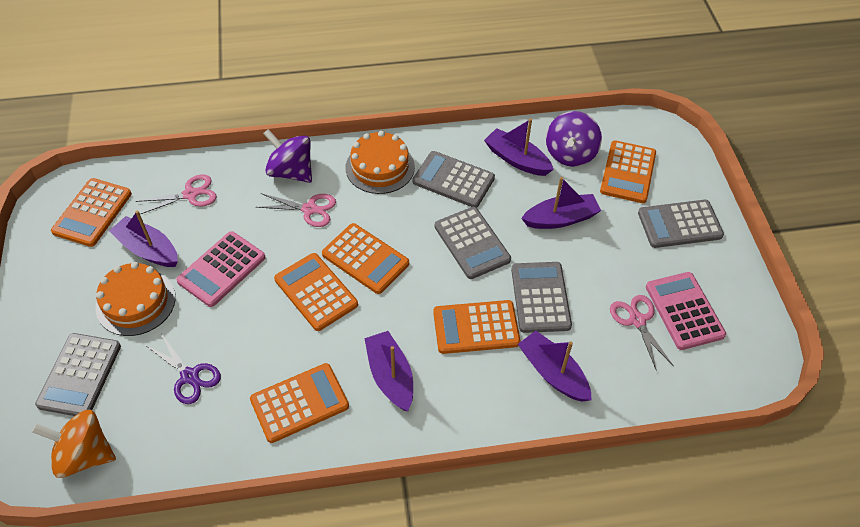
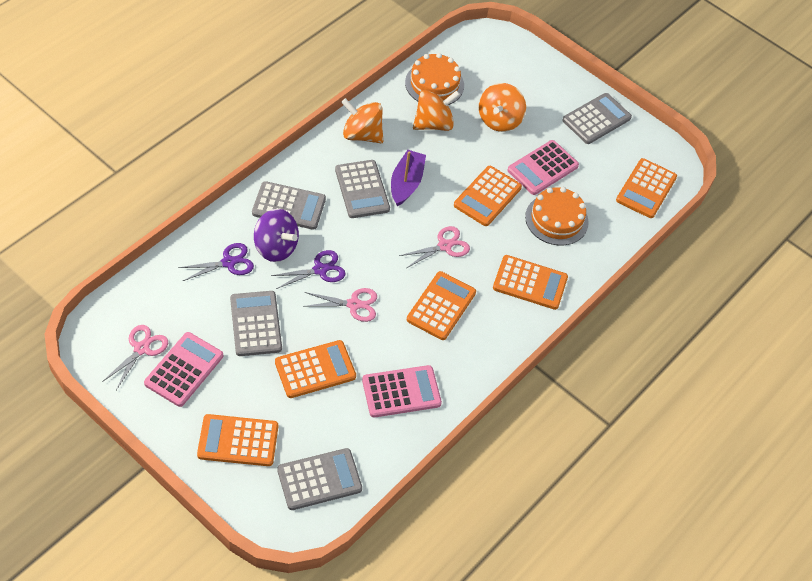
orange spinning top: [32,410,116,478] = 1 -> [341,98,383,143] [413,90,460,131] [479,83,526,132] = 3
pink calculator: [176,231,266,307] [646,272,726,350] = 2 -> [144,332,223,407] [362,365,442,418] [508,140,579,195] = 3
purple boat: [109,210,178,267] [364,331,413,411] [484,118,554,176] [518,331,592,402] [521,177,601,229] = 5 -> [391,150,426,207] = 1
purple scissors: [145,334,221,404] = 1 -> [178,243,254,281] [271,250,346,289] = 2
purple spinning top: [263,129,312,183] [546,111,602,167] = 2 -> [254,209,299,262] = 1

